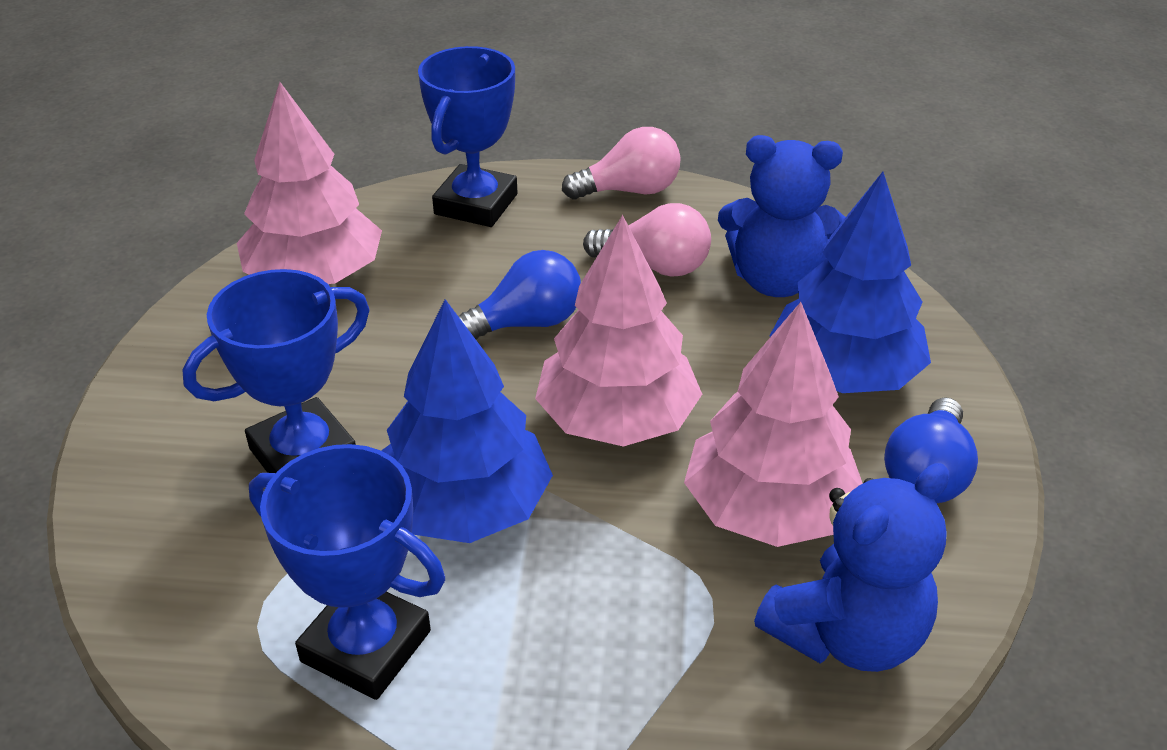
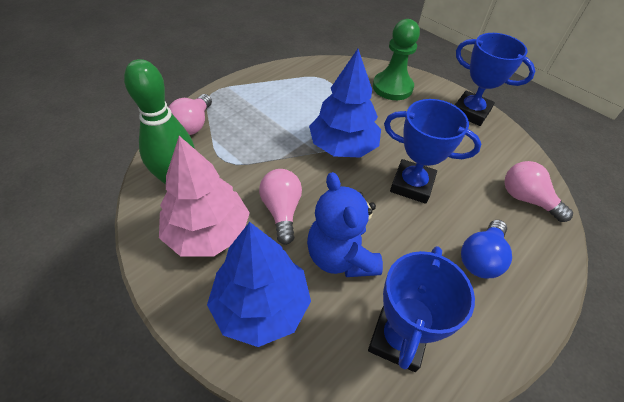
blue light bulb: [458,250,581,340] [884,397,978,504] = 2 -> [461,220,512,279] = 1
blue teddy bear: [718,135,845,297] [754,463,949,672] = 2 -> [307,172,383,277] = 1
green bowling pin: none = 0 -> [124,59,195,185] = 1
green pawn: none = 0 -> [373,19,420,100] = 1
pink light bulb: [562,127,681,199] [583,203,711,277] = 2 -> [169,94,212,135] [259,169,302,245] [505,161,573,222] = 3
pink tree: [237,82,382,284] [535,215,702,447] [684,302,863,547] = 3 -> [159,136,250,256] = 1

